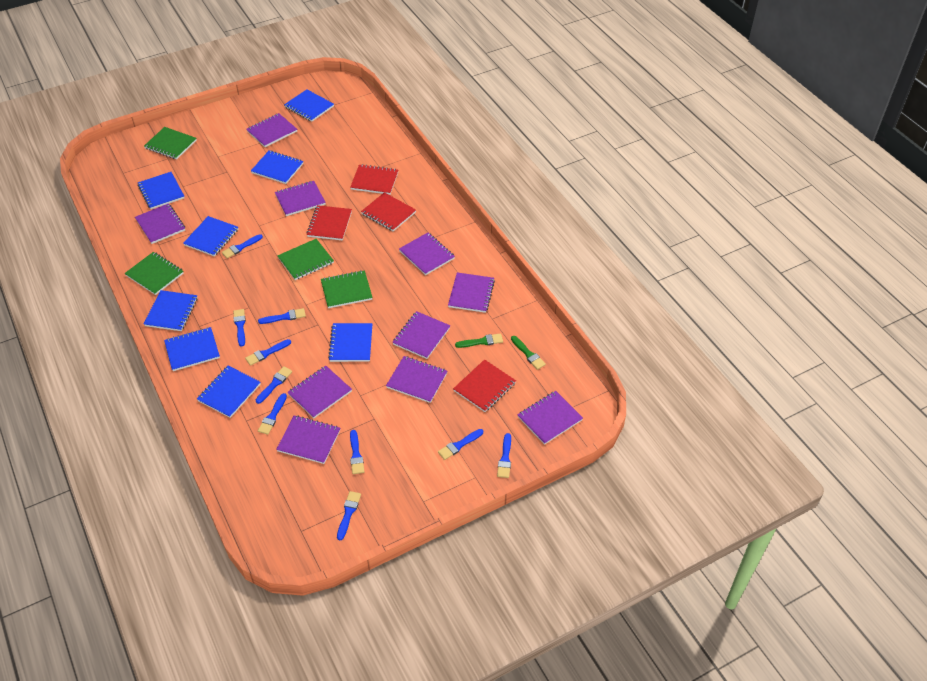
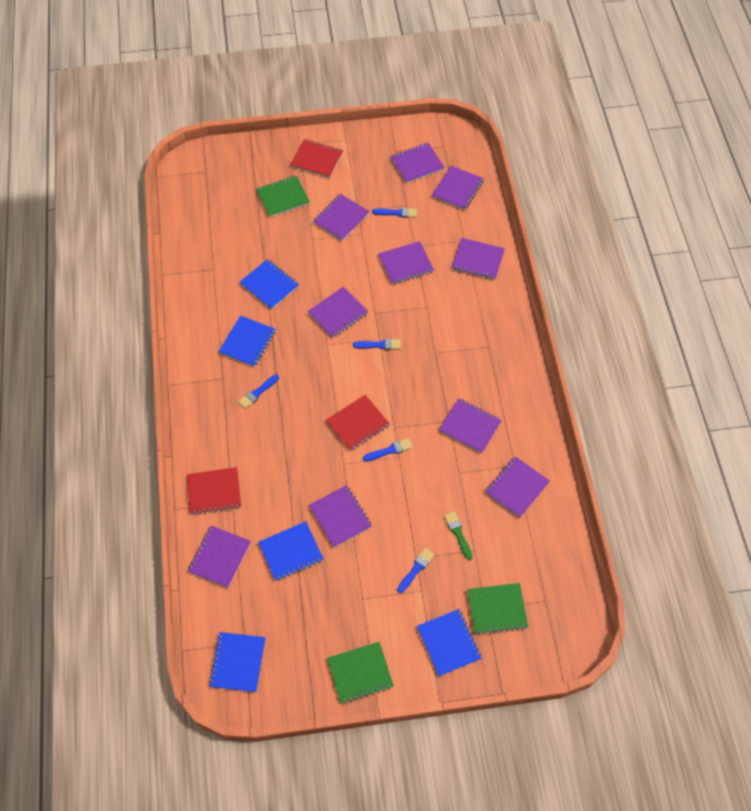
blue brush: [222,234,263,258] [233,309,246,347] [245,339,291,366] [256,366,292,404] [258,308,306,324] [258,393,287,435] [337,491,361,541] [350,430,364,474] [438,429,483,460] [497,433,511,478] = 10 -> [238,374,279,409] [353,339,401,350] [363,438,412,462] [372,208,417,218] [397,548,435,593] = 5
blue notebook: [138,172,184,209] [144,290,197,331] [164,327,220,371] [183,216,238,256] [197,366,260,418] [251,150,303,184] [284,89,334,122] [328,323,373,362] = 8 -> [209,632,266,692] [219,315,276,367] [240,259,299,310] [258,521,324,581] [417,609,482,677] = 5
green brush: [455,333,503,348] [511,336,546,370] = 2 -> [444,511,473,560] = 1
green notebook: [125,252,184,295] [144,127,197,160] [277,239,334,280] [321,270,373,308] = 4 -> [256,176,310,217] [327,642,394,704] [467,583,528,635] = 3
red notebook: [306,205,352,240] [350,164,398,195] [361,192,416,231] [453,360,516,412] = 4 -> [187,467,241,515] [290,139,343,178] [326,395,390,451] = 3

